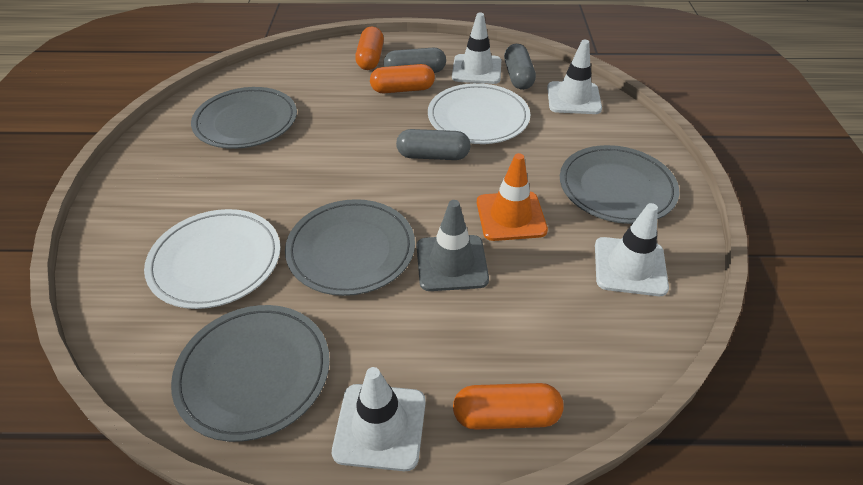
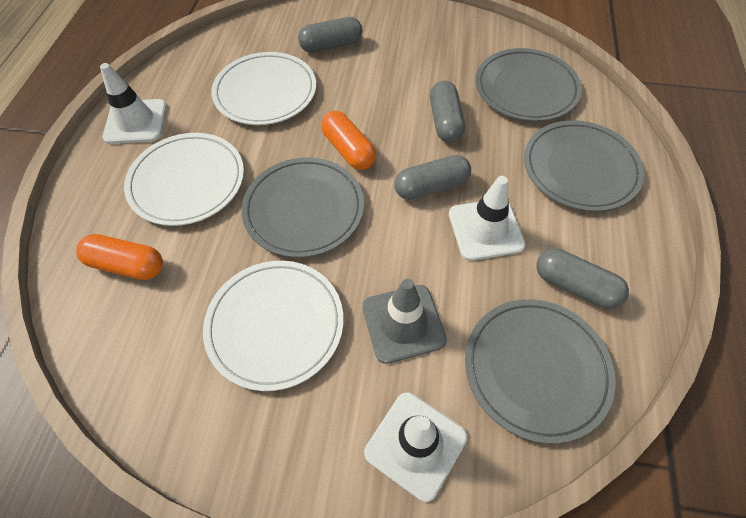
grey capsule: [384,48,446,73] [396,129,471,160] [504,44,536,90] = 3 -> [298,17,363,53] [394,155,471,200] [430,81,465,143] [536,248,629,309] = 4
orange capsule: [355,27,384,70] [370,64,435,93] [453,383,564,430] = 3 -> [76,234,163,280] [321,111,376,170] = 2
orange traffic cone: [477,153,548,241] = 1 -> none = 0
white plate: [144,209,281,309] [428,83,530,144] = 2 -> [124,133,244,226] [203,261,343,391] [211,52,316,125] = 3
white traffic cone: [332,367,426,471] [452,12,501,84] [547,40,602,114] [595,203,669,296] = 4 -> [100,63,167,144] [364,392,467,502] [449,176,526,261] = 3

